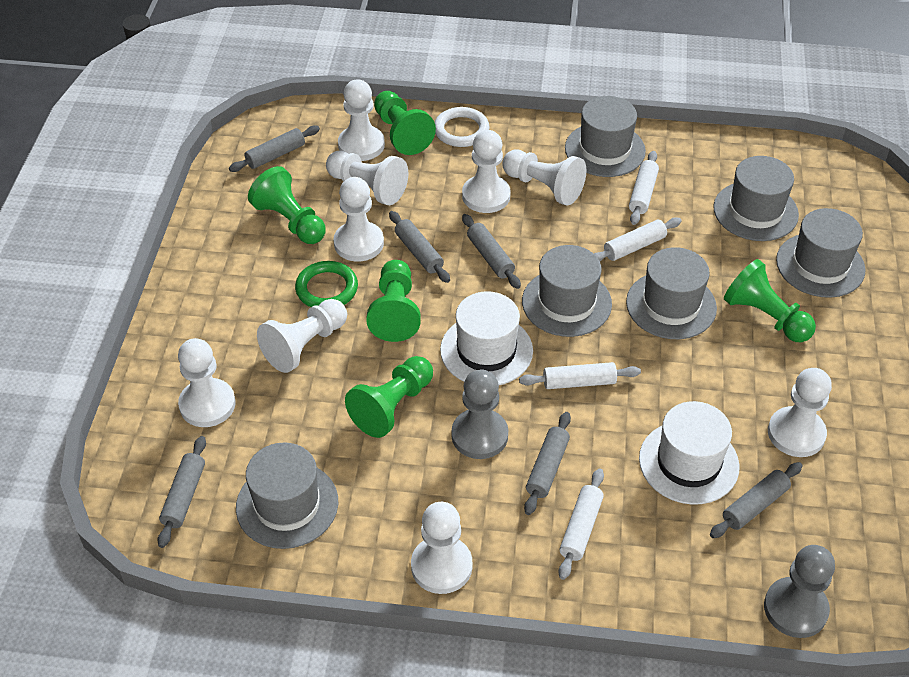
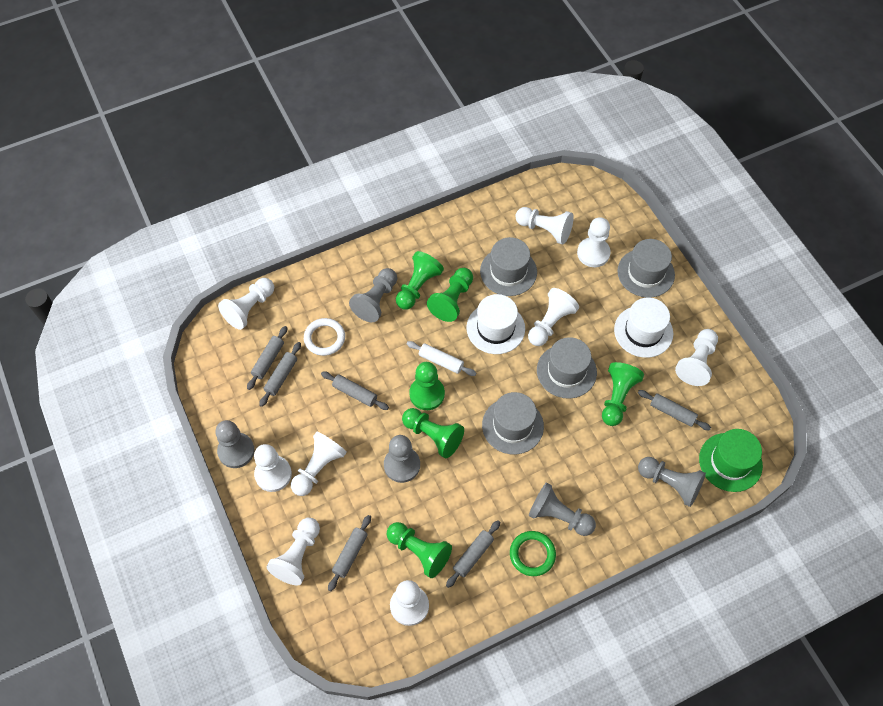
green hat: none = 0 -> [699,429,763,492] = 1
green pawn: [248,166,326,244] [345,356,433,438] [366,260,421,342] [374,91,436,155] [724,259,816,342] = 5 -> [387,522,452,578] [396,251,444,310] [402,408,464,458] [409,362,445,410] [427,268,473,322] [602,362,644,426] = 6
grey hat: [236,442,338,549] [522,245,612,337] [565,96,646,177] [626,247,717,339] [713,156,799,241] [776,208,866,298] = 6 -> [480,237,537,296] [482,392,544,454] [537,337,597,399] [617,239,675,298] = 4
grey pawn: [451,370,508,459] [764,545,835,638] = 2 -> [215,420,255,468] [349,268,397,322] [384,435,420,483] [529,482,596,536] [638,457,706,507] = 5
white rolling pin: [519,362,641,389] [558,468,604,580] [594,217,682,261] [629,151,659,225] = 4 -> [407,341,476,376] = 1

